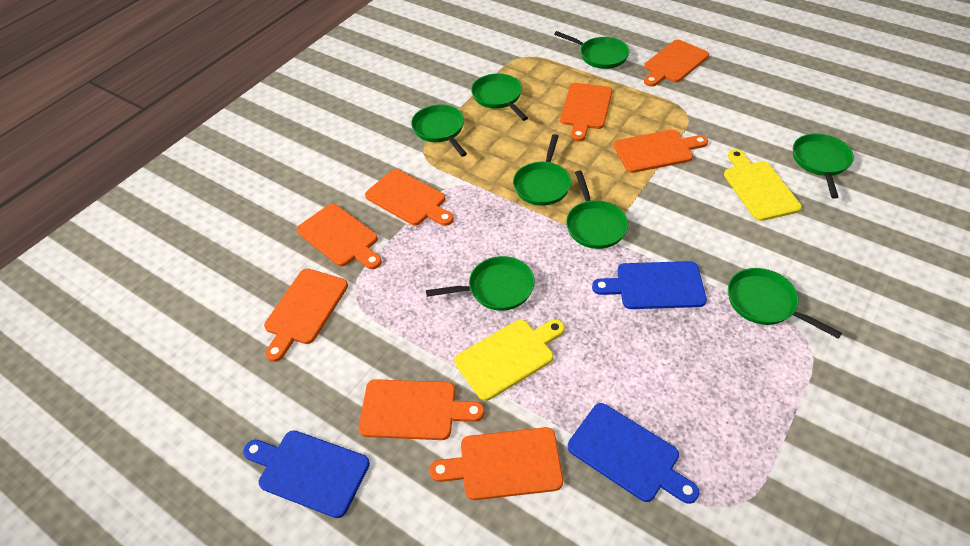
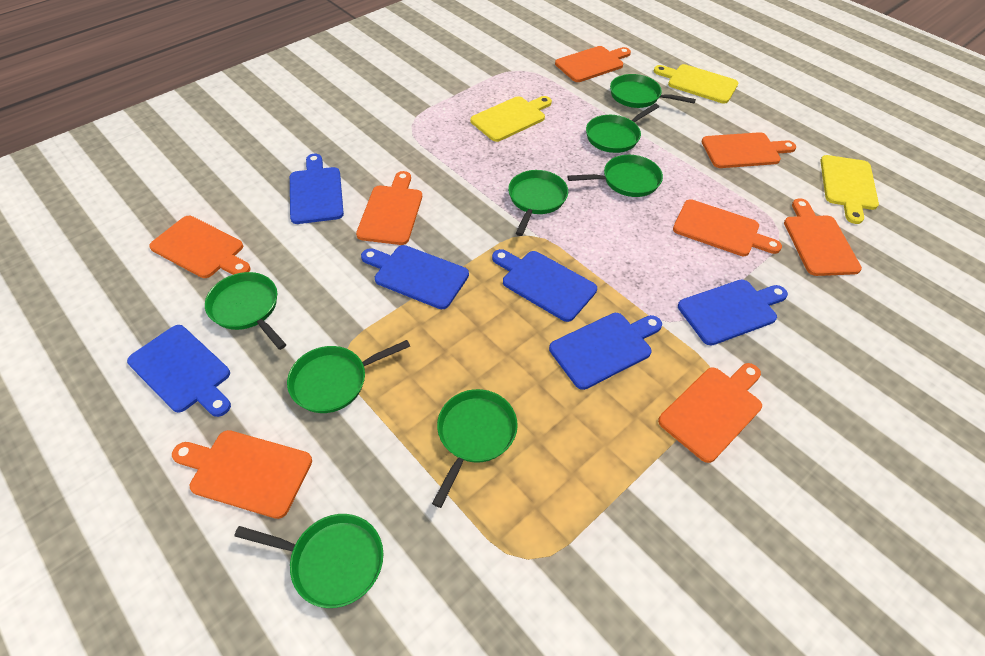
blue cutting board: [243,430,370,518] [568,403,699,504] [592,261,707,309] = 3 -> [127,325,231,417] [290,154,344,224] [361,245,469,309] [492,249,597,322] [549,313,662,390] [678,279,788,345] = 6
yellow cutting board: [454,319,565,401] [724,149,802,221] = 2 -> [471,96,552,142] [654,64,738,103] [820,155,879,224] = 3

